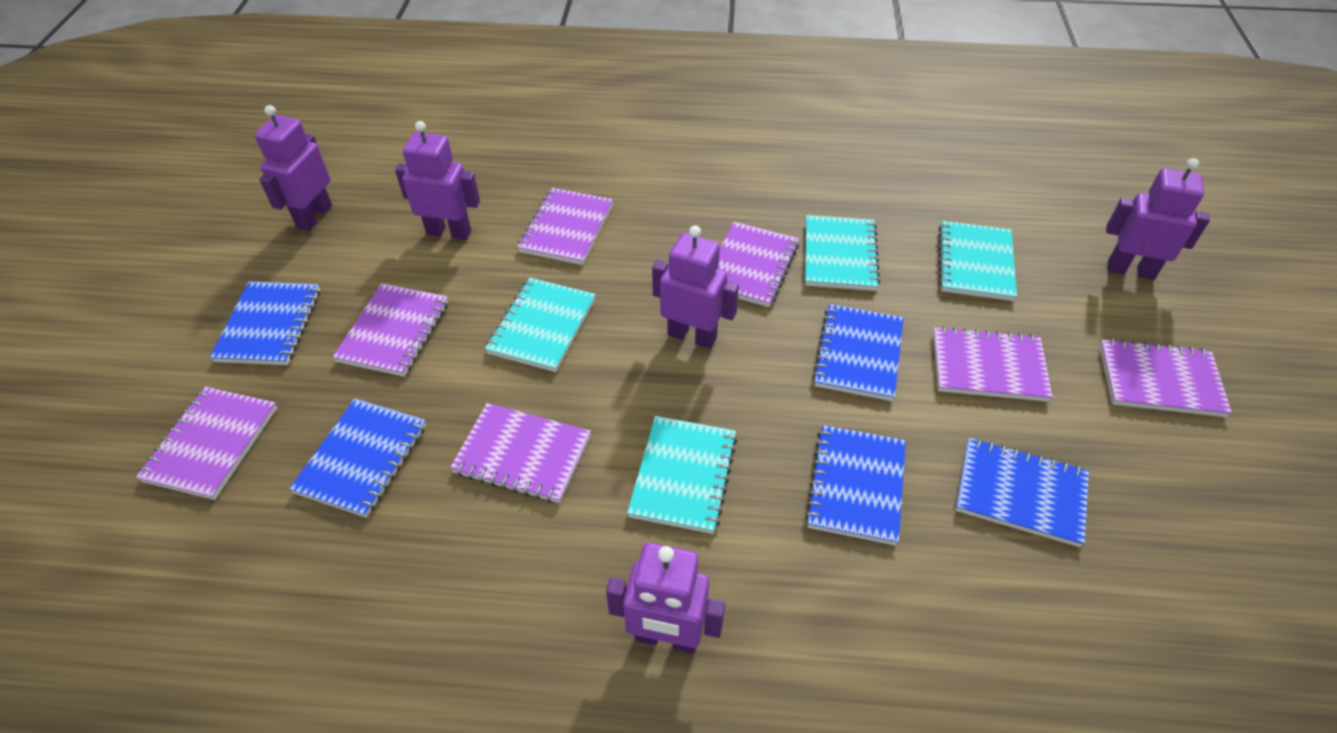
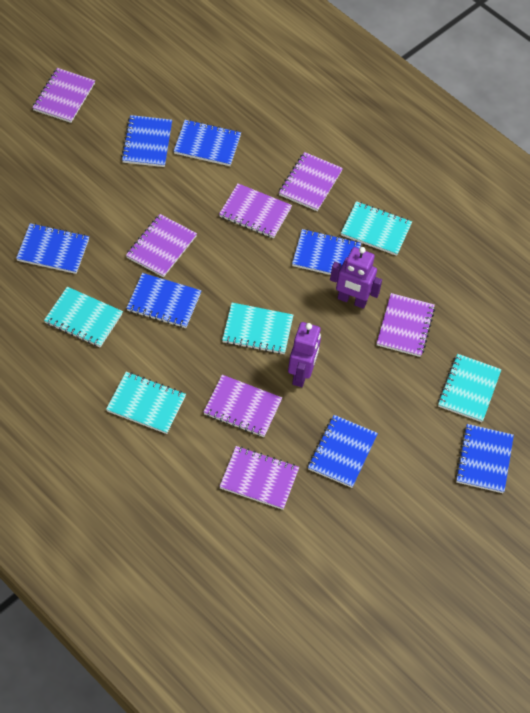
blue notebook: [210,281,320,365] [289,398,426,518] [805,425,906,545] [812,304,904,401] [956,438,1089,547] = 5 -> [16,223,89,274] [121,115,172,167] [126,273,201,328] [174,120,241,166] [292,229,361,275] [308,415,378,488] [455,424,514,493] = 7
purple robot: [255,105,332,231] [395,121,480,240] [606,543,725,654] [652,226,739,349] [1106,158,1210,280] = 5 -> [288,322,321,387] [330,247,382,309] = 2
turquoise notebook: [485,278,596,372] [627,416,737,534] [805,215,880,291] [938,221,1017,301] = 4 -> [44,287,123,347] [106,372,186,434] [222,303,293,354] [341,201,412,256] [438,354,501,422] = 5

